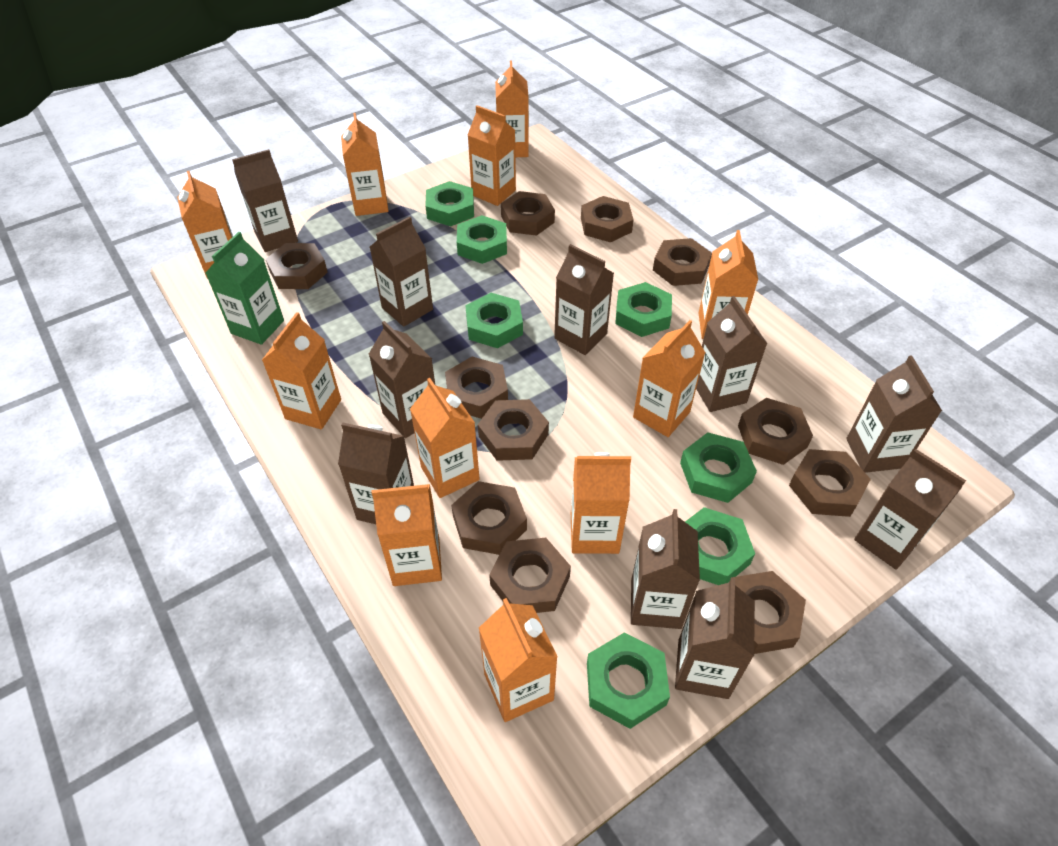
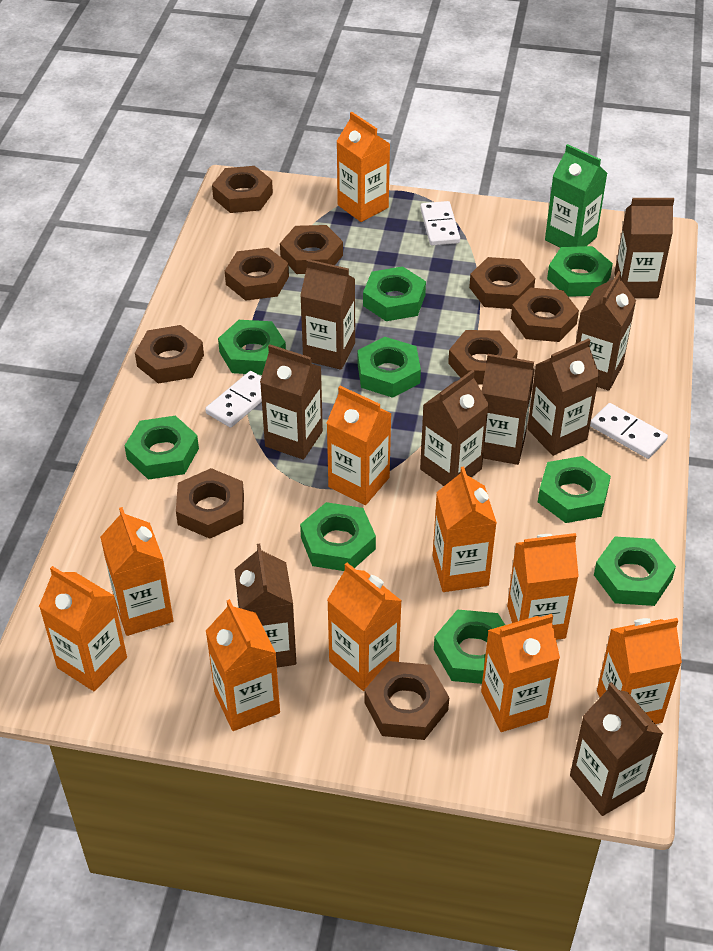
brown carton: [232,149,298,252] [338,422,414,524] [369,321,435,438] [370,216,433,327] [554,244,614,355] [631,509,700,629] [675,577,755,699] [696,296,768,412] [846,355,942,473] [854,449,966,570] = 10 -> [234,544,296,667] [260,344,323,460] [300,259,355,370] [420,370,489,486] [482,354,535,465] [527,338,600,456] [570,682,663,816] [576,271,636,391] [615,198,674,298] = 9
brown nut: [266,243,328,289] [445,357,508,419] [451,481,527,555] [478,399,549,461] [489,538,571,613] [501,191,555,236] [581,196,634,243] [653,238,712,286] [733,571,806,654] [738,398,813,465] [789,449,871,517] = 11 -> [135,325,204,384] [176,468,244,539] [212,166,273,213] [225,248,289,301] [280,225,343,274] [364,661,449,740] [448,330,518,385] [469,257,535,309] [511,288,579,342] = 9
green nut: [425,181,474,226] [457,215,507,264] [465,293,523,348] [587,632,670,729] [615,282,672,337] [680,432,757,503] [685,507,755,585] = 7 -> [125,416,199,480] [218,320,286,375] [300,502,376,571] [358,337,421,398] [363,266,426,321] [434,609,505,684] [538,456,611,523] [547,246,613,297] [594,537,676,606] = 9
orange carton: [177,171,233,279] [262,312,341,429] [341,113,389,216] [372,484,442,586] [410,378,480,498] [468,105,516,206] [479,598,558,722] [495,60,529,157] [571,452,631,554] [633,320,705,437] [698,230,758,339] = 11 -> [39,566,127,691] [100,507,173,636] [206,599,280,731] [327,386,392,505] [327,563,402,691] [336,112,390,222] [433,466,497,592] [481,614,560,732] [507,533,579,640] [597,618,682,724] = 10
white domino: none = 0 -> [205,371,262,428] [420,201,460,246] [590,403,668,459] = 3

